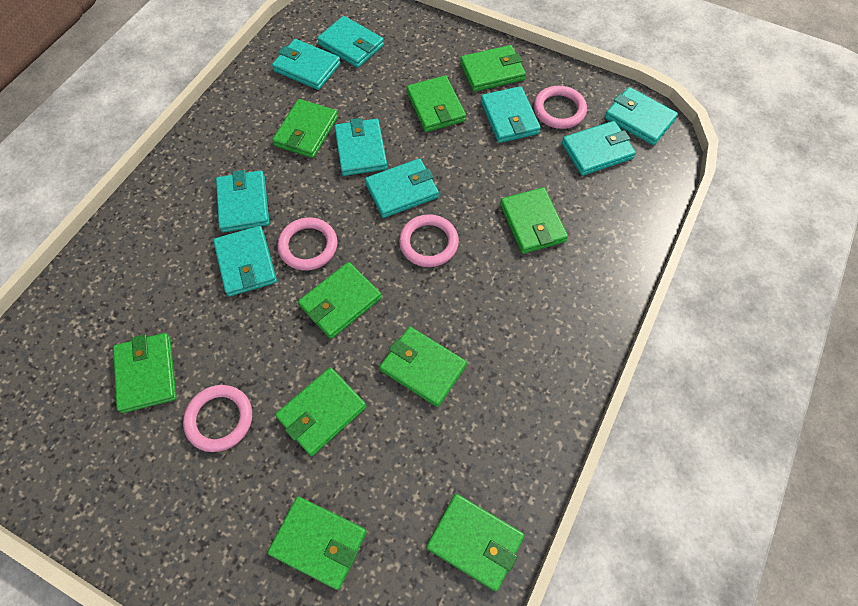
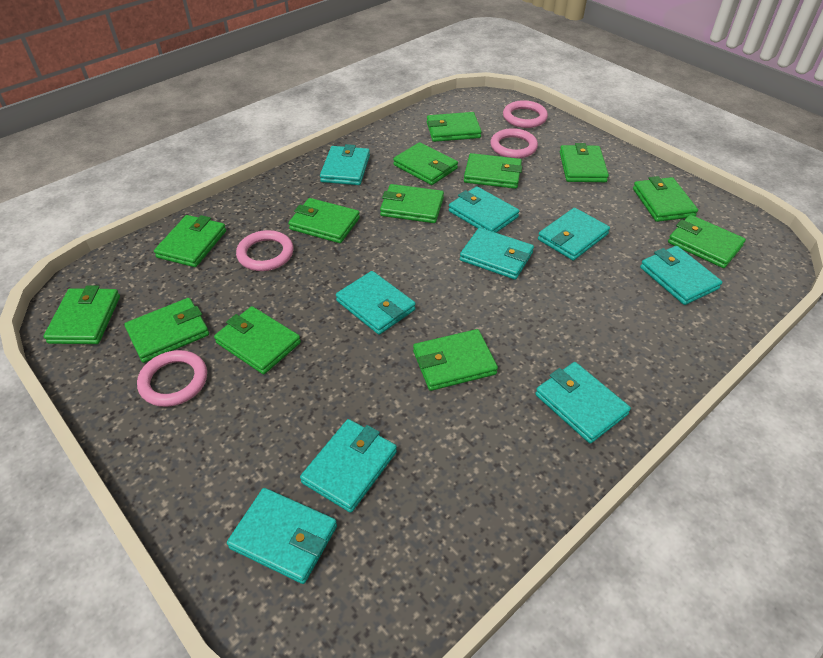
green wallet: [113,333,177,413] [267,496,367,590] [272,99,338,158] [275,367,366,456] [298,262,382,339] [380,327,467,407] [407,75,466,132] [427,494,524,591] [460,45,526,92] [500,187,568,254] = 10 -> [43,285,120,344] [124,298,209,363] [154,215,226,267] [214,306,301,374] [288,198,360,243] [380,184,444,223] [393,142,458,185] [413,329,498,391] [427,112,482,142] [464,153,522,189] [560,143,609,182] [633,176,698,222] [668,215,746,268] = 13

